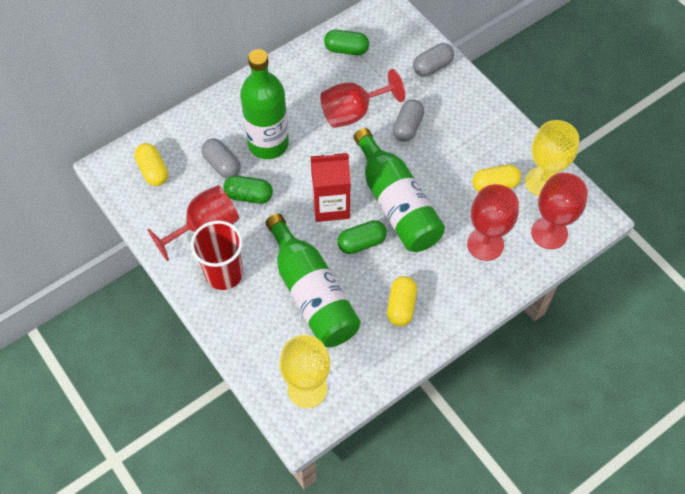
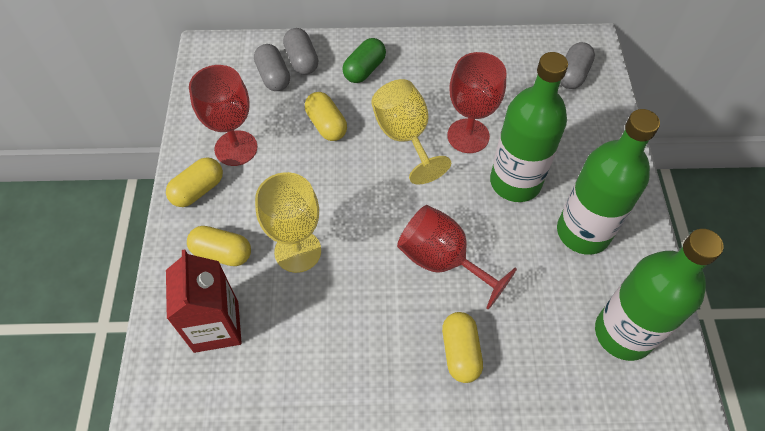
green capsule: [223,176,273,204] [324,30,369,55] [337,220,387,254] = 3 -> [342,38,386,83] = 1
red cup: [191,221,243,290] = 1 -> none = 0
red goblet: [148,185,239,261] [320,69,405,128] [467,184,519,261] [531,173,588,249] = 4 -> [189,65,257,166] [397,205,517,310] [447,52,506,153] = 3
yellow capsule: [134,143,168,186] [387,276,417,326] [472,165,521,192] = 3 -> [166,157,223,207] [187,226,251,266] [305,92,347,141] [442,312,483,383] = 4

